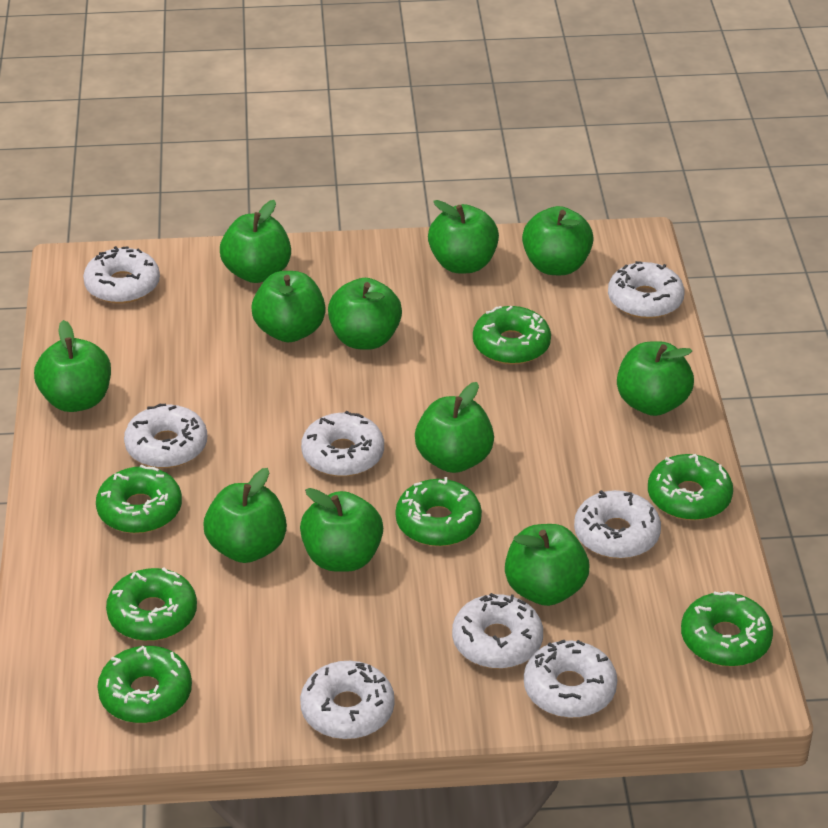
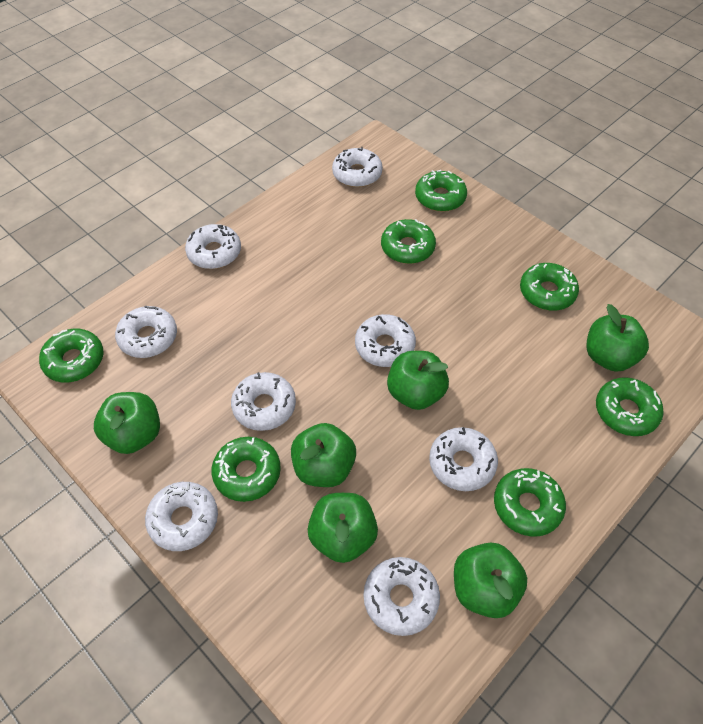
green apple: [34,320,111,412] [204,468,287,563] [220,200,291,283] [251,271,326,342] [300,488,383,572] [328,278,402,350] [415,382,494,473] [428,200,499,273] [505,524,589,606] [522,206,594,275] [617,341,694,416] = 11 -> [94,392,160,454] [291,423,356,487] [307,493,378,563] [387,351,449,410] [454,542,527,618] [586,304,649,372] = 6

